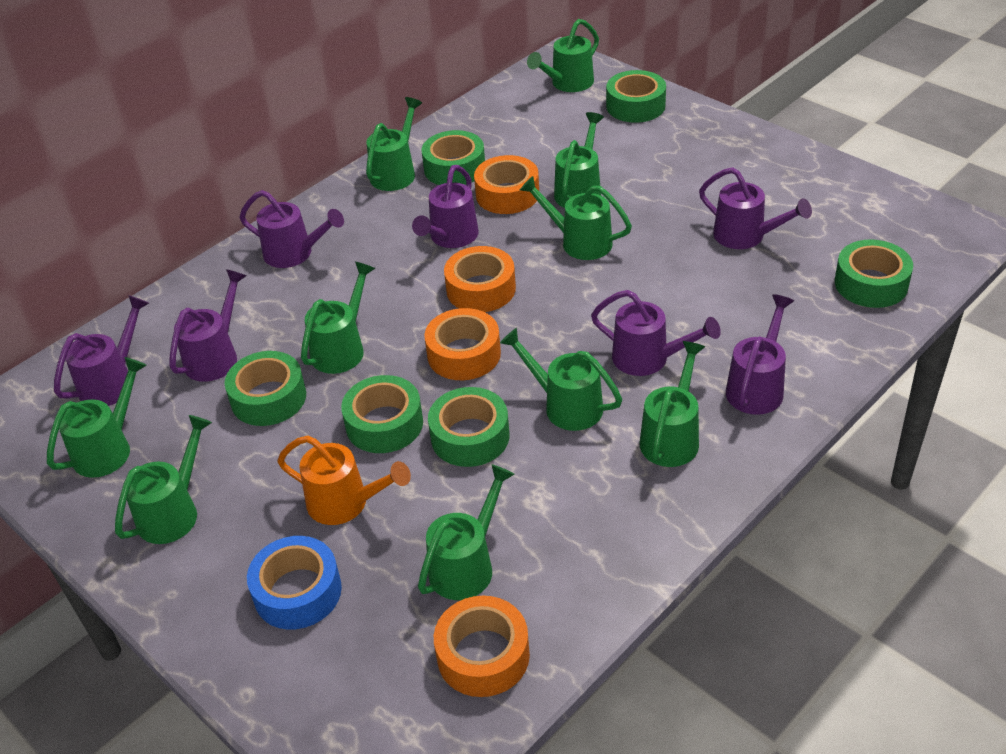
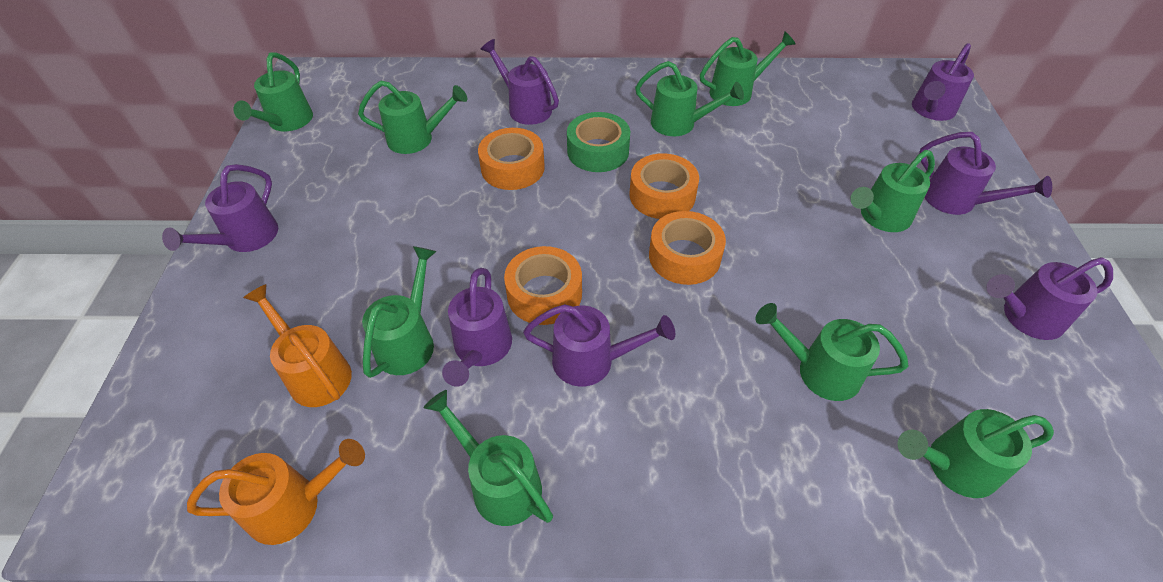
blue tape: [247,536,342,630] = 1 -> none = 0
green tape: [225,351,306,426] [341,375,423,453] [421,130,485,185] [428,387,509,467] [606,70,666,123] [835,239,913,308] = 6 -> [567,112,630,172] = 1
green watering can: [47,357,147,478] [115,415,212,544] [301,262,375,374] [366,97,422,191] [418,464,515,600] [500,328,622,431] [520,176,632,260] [527,19,599,92] [554,112,604,208] [640,341,705,467] = 10 -> [233,53,313,131] [358,80,467,154] [362,246,437,378] [424,390,553,526] [635,61,744,136] [700,31,796,106] [755,303,908,401] [850,150,935,232] [897,409,1054,498] = 9
orange watering can: [277,436,411,525] = 1 -> [187,439,365,545] [243,284,352,407] = 2

